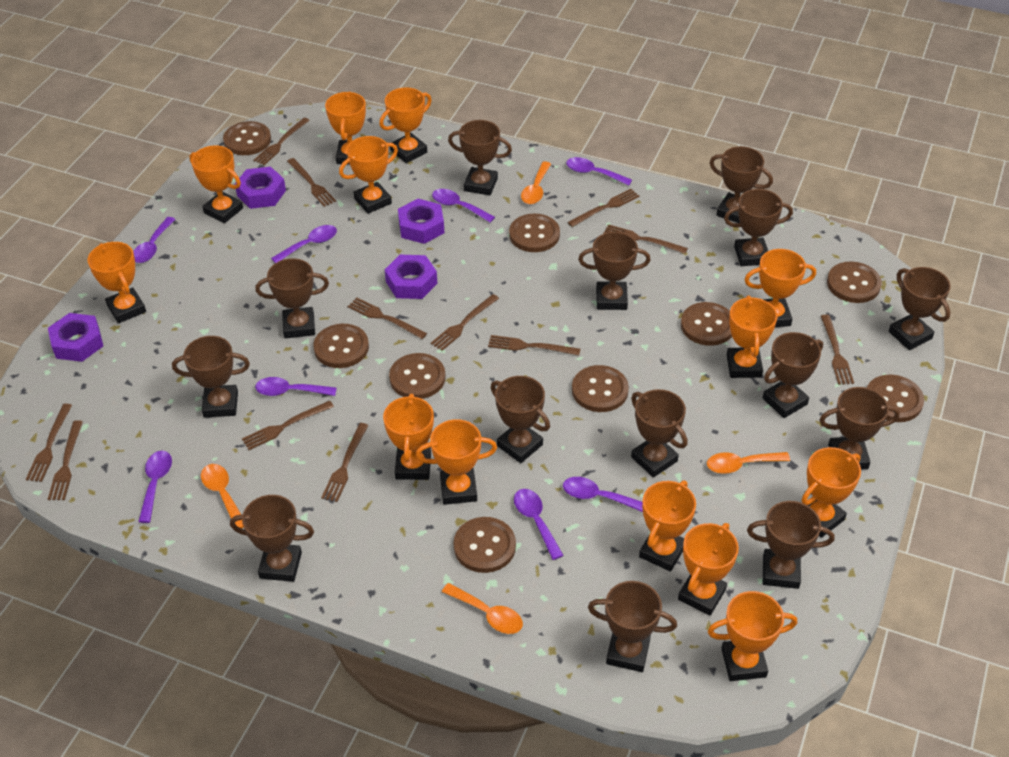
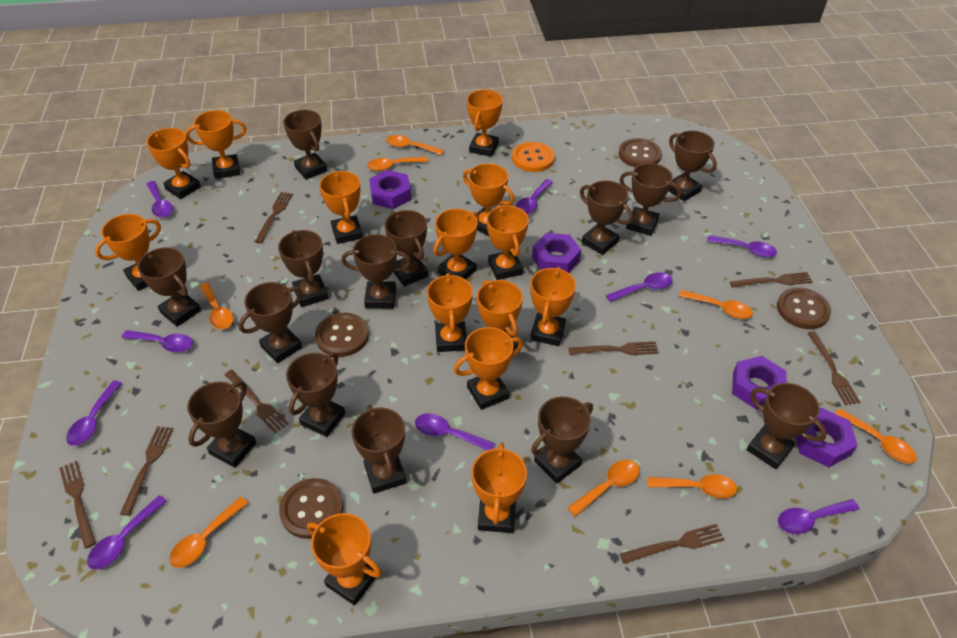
brown button: [223,121,271,155] [313,324,369,368] [389,353,446,399] [453,517,516,573] [509,213,560,252] [572,365,629,412] [681,302,732,346] [827,262,882,303] [867,375,924,422] = 9 -> [279,478,343,539] [315,313,369,357] [619,138,662,167] [777,287,831,329] = 4
brown fork: [26,404,72,482] [48,420,83,500] [242,401,334,450] [254,118,310,165] [287,158,336,207] [321,423,369,502] [348,297,427,339] [431,294,499,351] [488,335,580,355] [567,189,640,227] [603,224,688,254] [821,315,854,385] = 12 -> [60,461,96,549] [120,426,173,516] [225,370,289,433] [255,192,293,244] [568,341,659,355] [620,524,725,564] [730,272,813,288] [807,331,860,405] = 8
orange button: none = 0 -> [512,142,555,172] = 1
orange spoon: [201,464,244,528] [442,583,523,634] [521,162,551,204] [707,452,790,474] = 4 -> [169,497,248,568] [199,282,234,329] [367,157,428,171] [386,135,444,155] [567,460,640,517] [647,474,737,498] [679,290,753,319] [835,408,917,464] = 8
orange trophy: [88,242,146,323] [189,145,243,223] [325,92,366,165] [339,136,398,214] [379,87,432,163] [383,394,434,480] [416,419,497,505] [639,481,696,572] [678,523,739,616] [708,591,797,681] [727,295,778,378] [744,249,816,327] [801,447,861,538] = 13 -> [95,214,161,291] [146,128,201,199] [185,110,246,179] [307,513,382,605] [319,171,363,244] [427,273,473,352] [433,209,479,279] [453,327,523,410] [463,163,514,236] [467,89,503,157] [472,443,527,533] [477,280,523,351] [487,205,529,280] [530,267,576,346] = 14
purple spoon: [133,217,175,263] [138,451,172,523] [255,377,337,396] [271,225,337,263] [432,189,495,222] [514,489,564,560] [563,477,643,512] [566,157,632,186] = 8 -> [66,381,122,446] [87,495,167,570] [122,330,193,352] [147,181,173,218] [415,413,495,451] [516,179,553,214] [606,272,673,302] [707,235,777,258] [778,499,860,534] = 9

